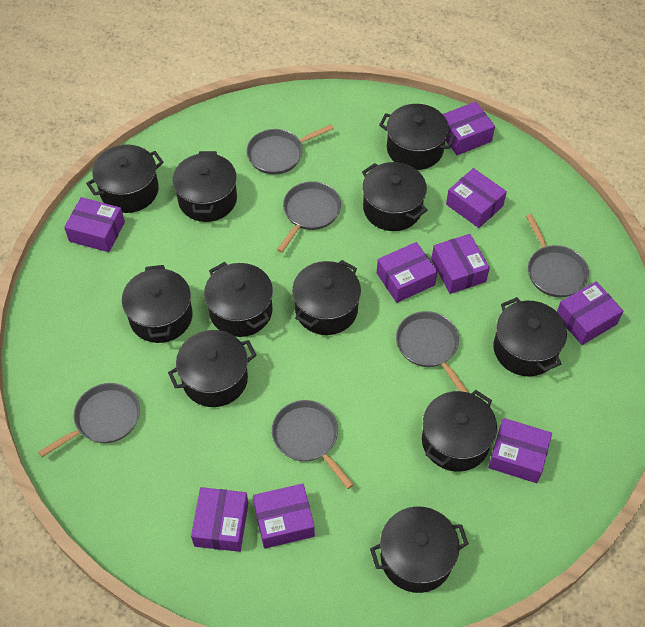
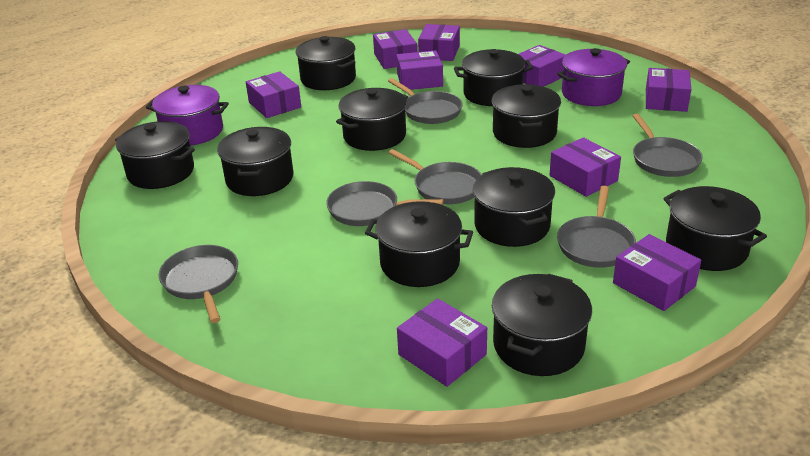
black pot: [86,145,164,213] [122,265,193,343] [168,330,256,407] [173,151,237,222] [204,262,273,337] [292,260,361,335] [362,162,428,231] [370,506,469,593] [379,104,456,170] [422,390,497,472] [493,297,567,376] = 11 -> [115,121,195,189] [217,127,293,196] [296,36,356,90] [336,88,408,151] [365,201,473,287] [454,49,533,106] [473,167,555,247] [492,84,561,148] [492,274,592,376] [663,186,767,271] = 10
purple pot: none = 0 -> [146,85,229,146] [557,48,630,106] = 2

